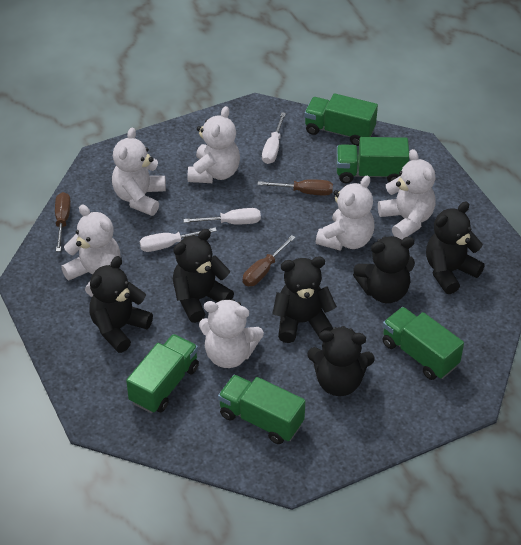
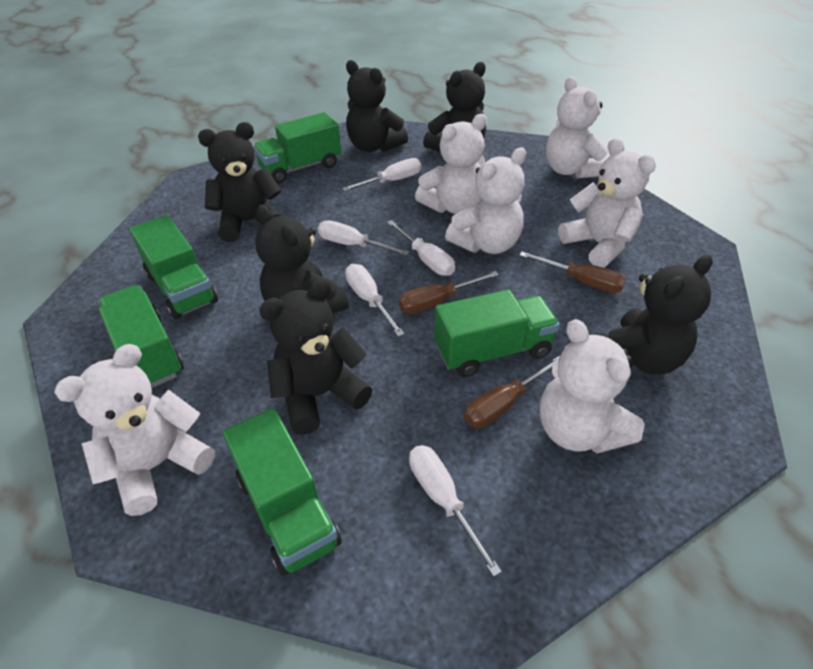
white screwdriver: [140,227,217,252] [183,208,261,224] [262,112,286,164] = 3 -> [318,220,410,256] [342,158,421,191] [345,264,405,337] [387,220,455,276] [409,445,502,577] = 5

